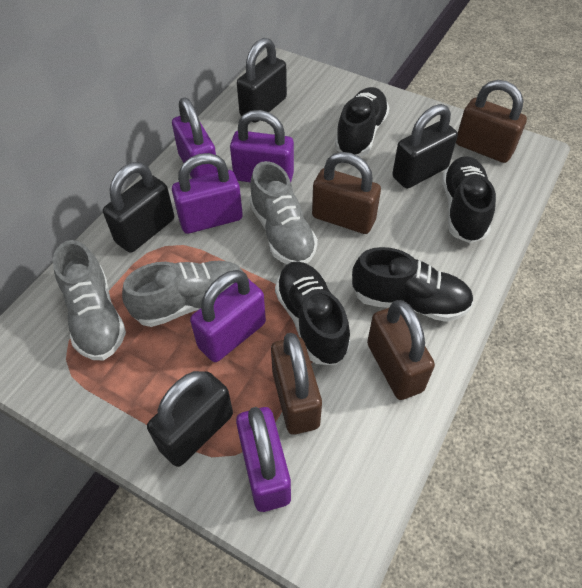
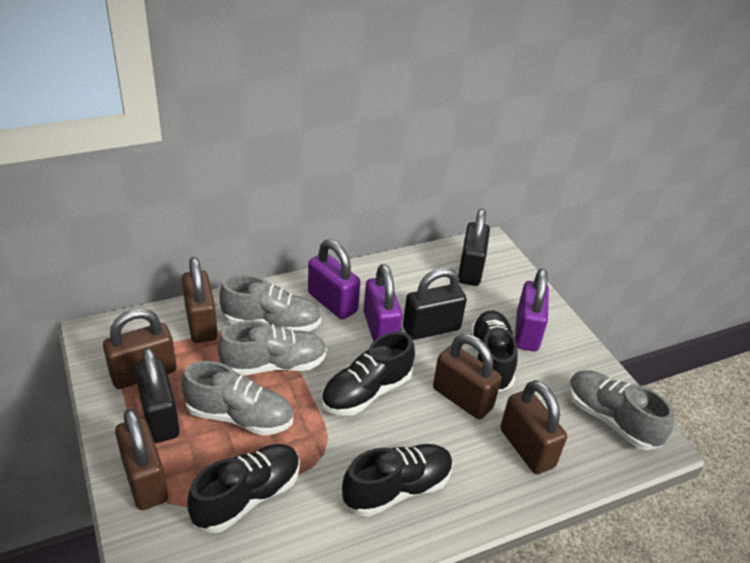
black padlock: [103,162,174,253] [147,371,233,467] [237,38,287,123] [392,104,458,189] = 4 -> [134,347,180,443] [403,268,467,340] [458,209,490,286] = 3
brown padlock: [271,333,322,435] [312,152,381,234] [367,300,435,400] [456,80,527,163] = 4 -> [103,308,176,389] [115,409,168,510] [182,257,218,343] [433,334,501,420] [500,380,567,474] = 5
grey shoe: [53,240,126,360] [122,260,243,327] [249,161,318,264] = 3 -> [181,361,293,435] [218,320,327,375] [219,275,321,332] [568,370,674,450] = 4
purple padlock: [172,98,218,179] [172,153,243,234] [190,270,266,362] [230,110,294,182] [236,407,291,512] = 5 -> [308,239,360,319] [364,264,403,342] [515,268,549,351] = 3

